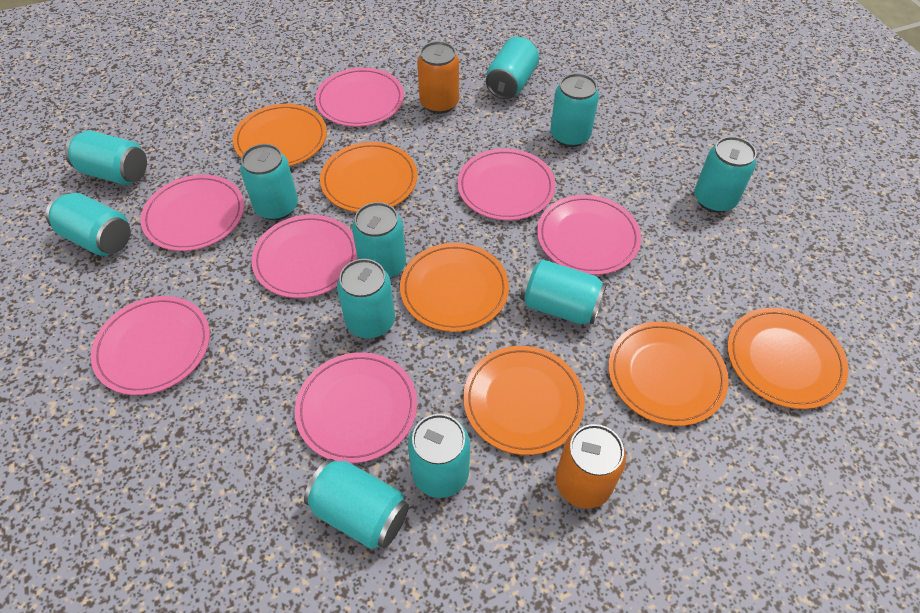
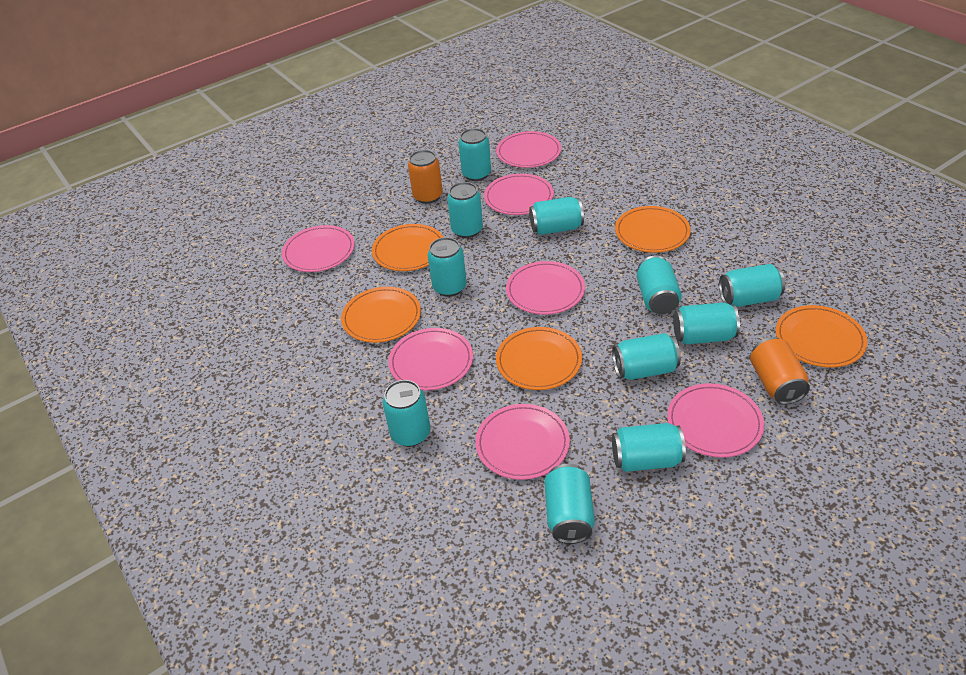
orange plate: [233,104,327,167] [320,142,418,212] [400,243,509,332] [463,346,585,455] [608,321,729,426] [727,308,849,409] = 6 -> [341,287,421,343] [372,224,443,271] [496,327,582,390] [615,206,691,253] [776,305,868,367] = 5

